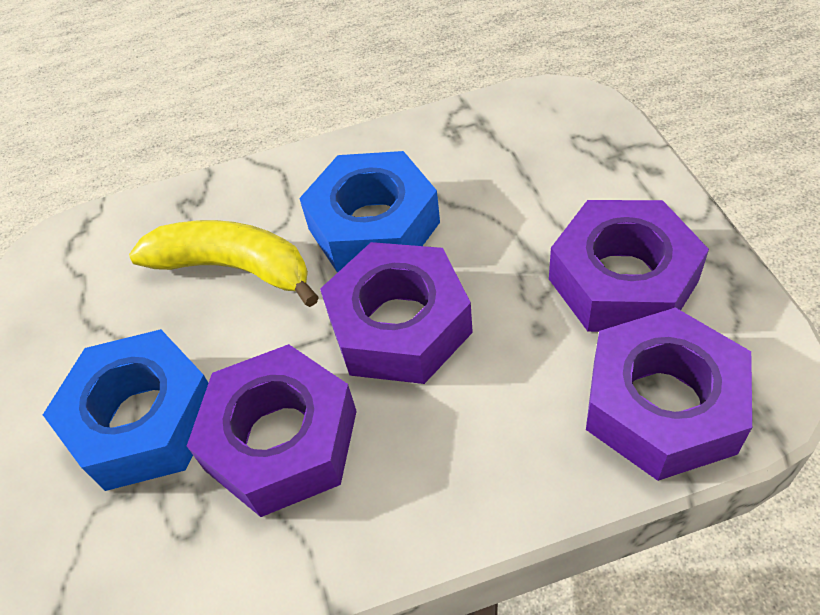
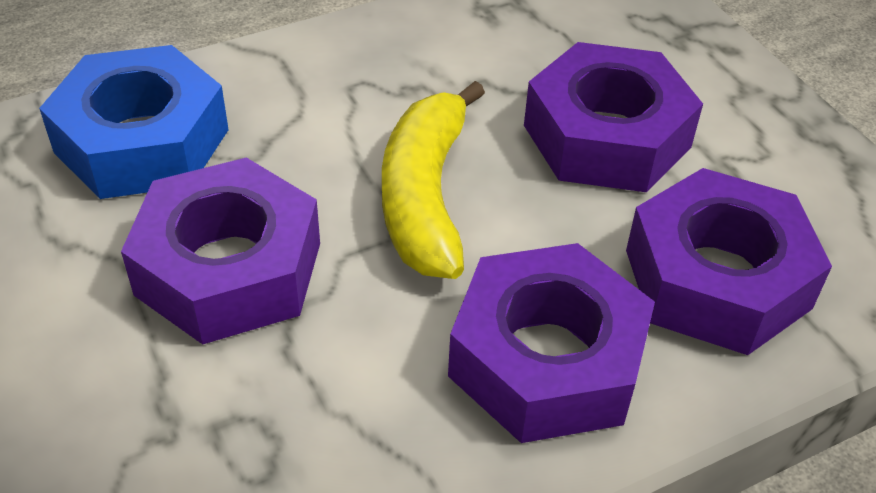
blue nut: [43,329,208,491] [299,151,440,272] = 2 -> [39,45,229,199] = 1

